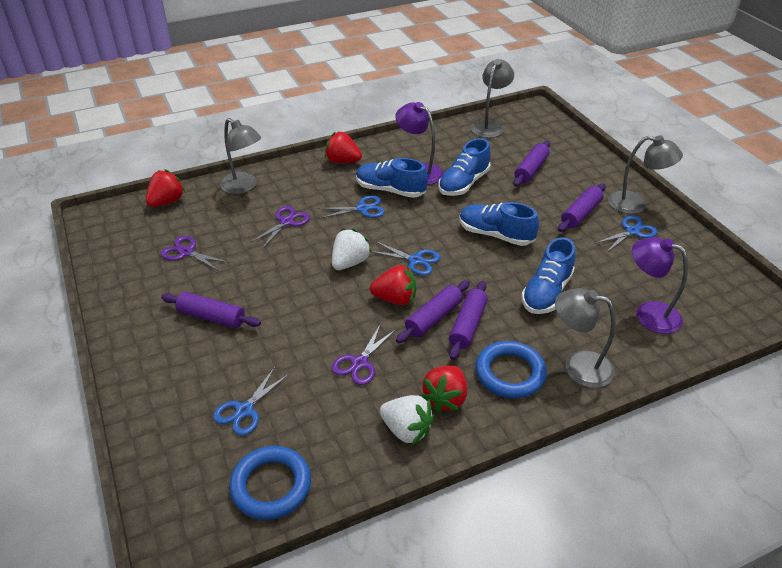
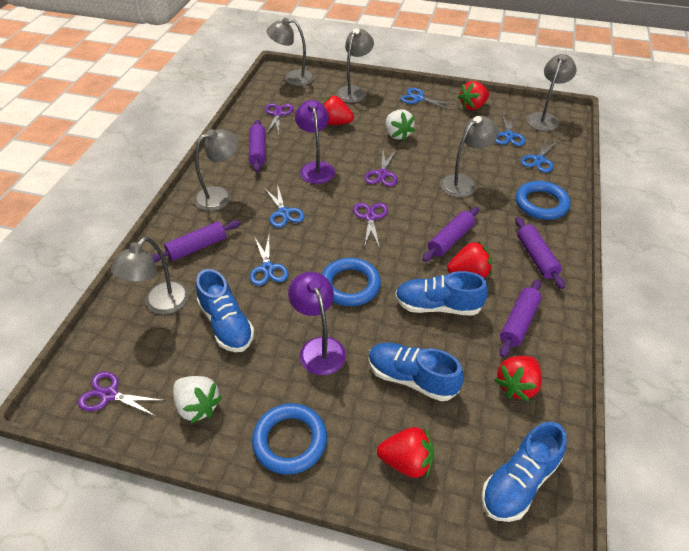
blue ring: [229,446,311,520] [476,341,547,398] = 2 -> [252,403,327,475] [321,258,381,306] [516,181,571,220] = 3
blue scissors: [213,367,289,436] [317,195,385,219] [372,241,440,276] [596,215,657,253] = 4 -> [250,236,288,286] [265,184,305,228] [401,88,455,110] [495,114,525,146] [521,137,558,173] = 5
grey lamp: [220,118,261,194] [471,59,514,138] [555,288,616,388] [608,136,683,214] = 4 -> [111,237,189,314] [194,129,239,211] [266,18,314,86] [336,28,374,103] [440,116,499,198] [527,54,576,131] = 6
purple scissors: [161,236,230,272] [250,206,310,249] [332,323,396,385] = 3 -> [78,371,166,416] [265,103,294,134] [353,203,388,249] [365,150,398,187] = 4
red strawberry: [146,169,185,207] [325,131,362,163] [370,265,416,305] [421,365,467,412] = 4 -> [322,96,354,125] [377,427,434,478] [447,241,492,278] [458,81,489,110] [494,356,542,401] = 5

